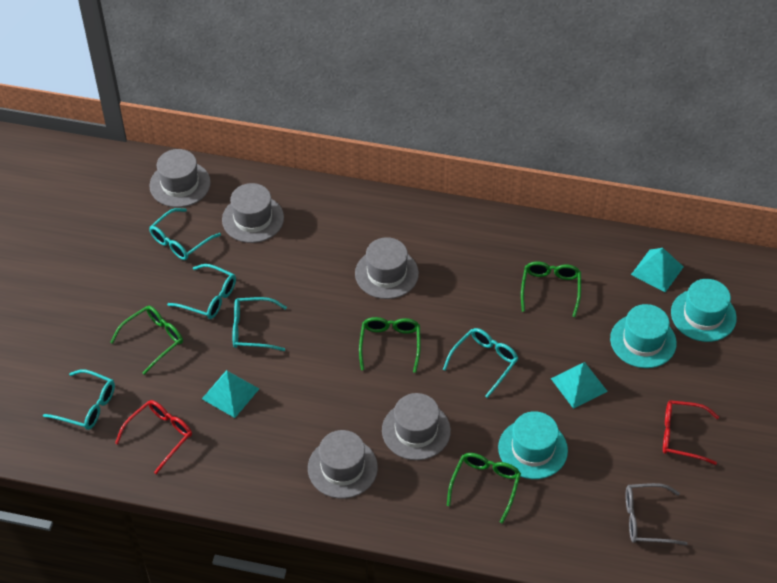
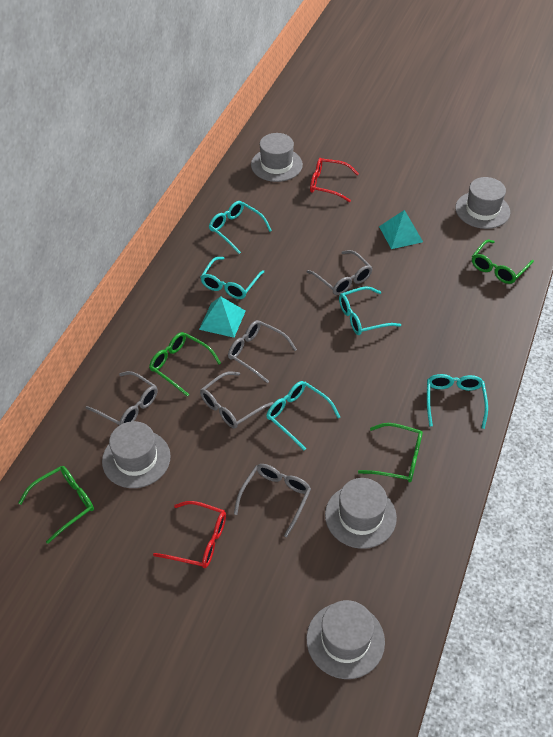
grey glasses: [626,483,687,545] = 1 -> [86,371,158,425] [200,372,273,429] [228,320,297,383] [234,464,311,537] [307,250,373,295] = 5
turquoise hat: [498,411,568,479] [610,304,677,368] [671,279,737,342] = 3 -> none = 0
turquoise pyramid: [202,370,259,418] [551,362,608,409] [631,248,684,292] = 3 -> [199,296,246,338] [379,210,423,249] = 2

